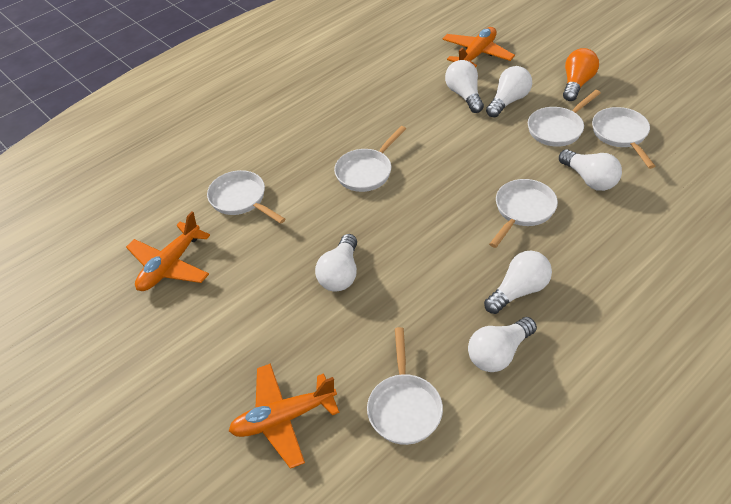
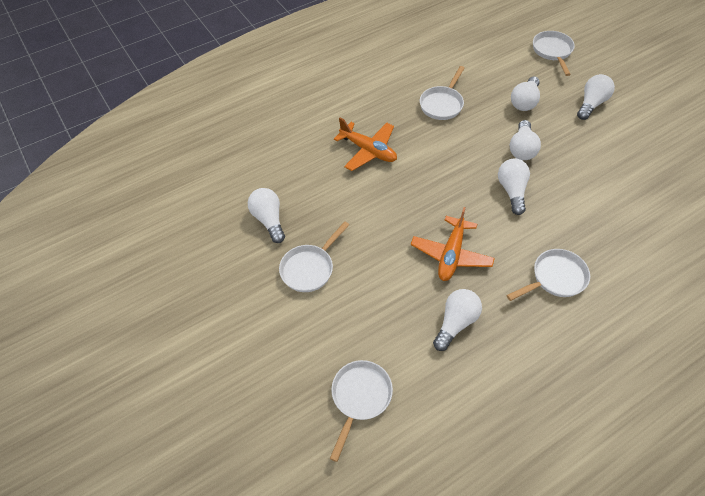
orange light bulb: [563,48,599,101] = 1 -> none = 0
orange plane: [126,211,210,291] [229,363,339,469] [442,27,515,68] = 3 -> [334,118,397,171] [411,207,495,281] = 2
white pan: [207,170,285,224] [334,126,406,192] [367,327,443,445] [489,179,558,248] [528,90,601,147] [592,107,655,169] = 6 -> [279,221,349,292] [330,360,393,462] [420,66,465,120] [507,249,590,301] [533,31,575,76] = 5

